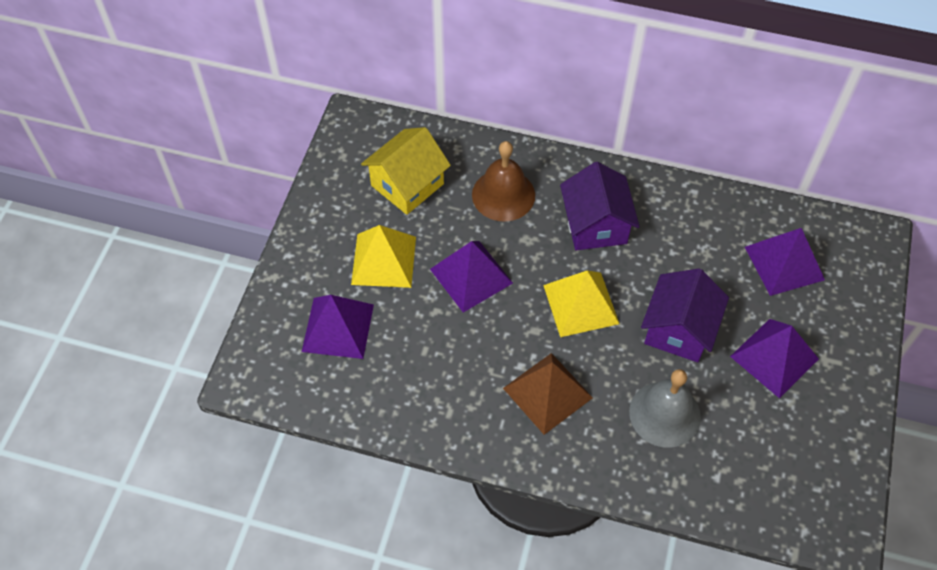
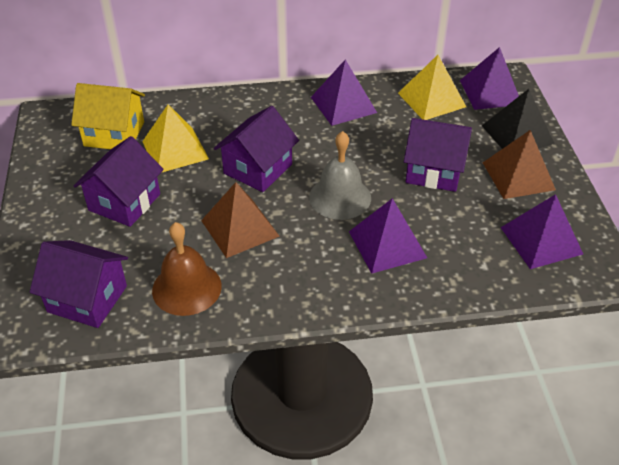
black pyramid: none = 0 -> [482,89,555,149] = 1
brown pyramid: [503,353,593,435] = 1 -> [201,182,280,258] [483,130,556,199] = 2
purple house: [560,162,640,250] [641,269,729,362] = 2 -> [30,240,128,328] [74,136,164,227] [214,106,299,192] [404,118,472,192] = 4

